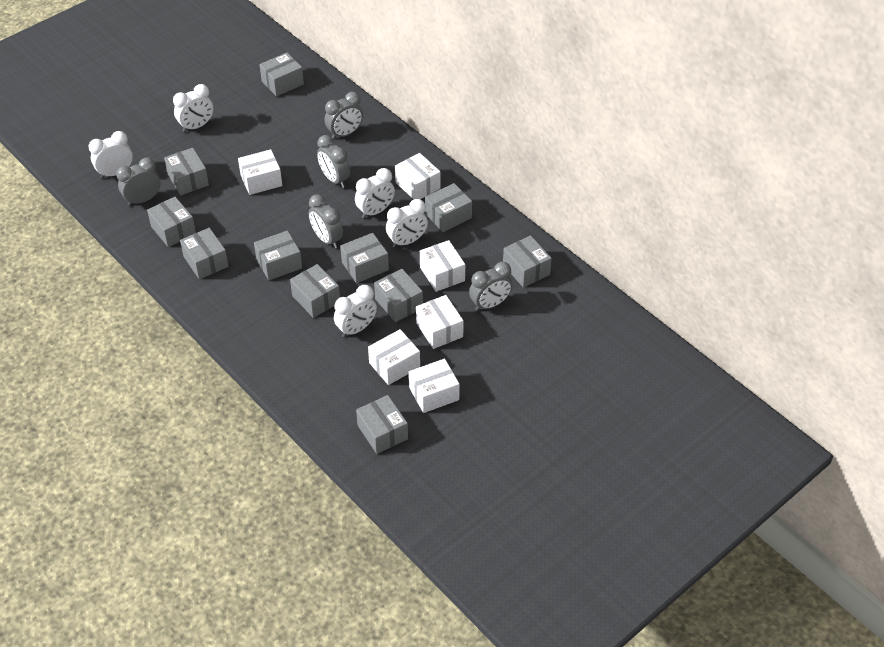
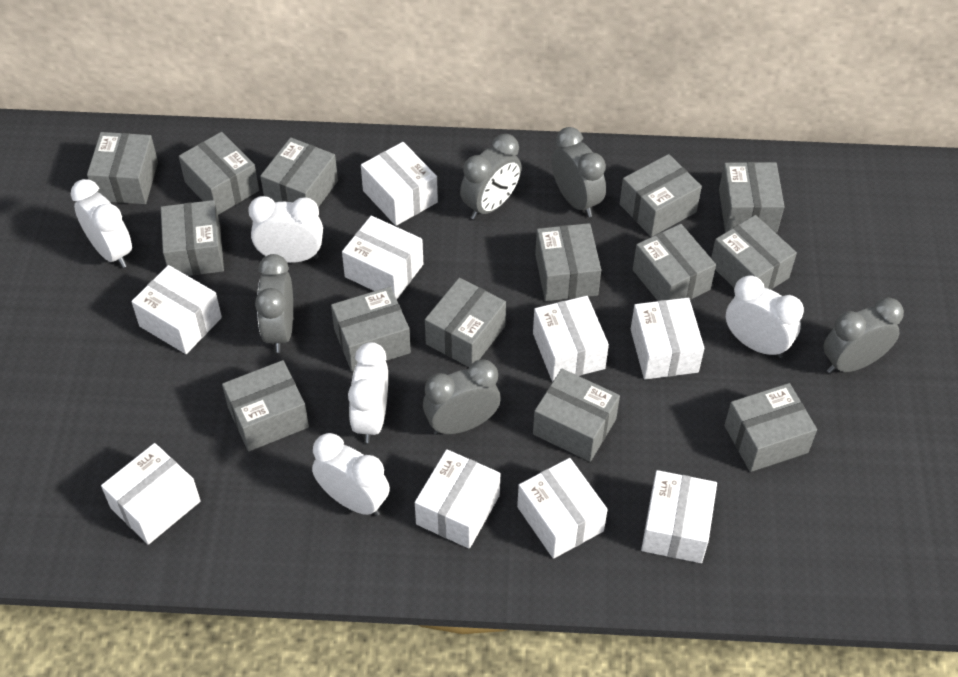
grey box: [147,197,196,247] [164,148,209,196] [180,228,229,279] [254,230,302,280] [259,53,304,97] [290,264,340,318] [340,233,389,283] [356,395,408,454] [374,269,423,322] [425,183,472,232] [503,235,552,288] = 11 -> [87,132,158,204] [161,200,224,276] [179,132,259,215] [222,360,309,451] [260,137,338,207] [331,287,411,371] [425,278,506,367] [533,369,620,462] [535,223,601,301] [620,154,702,237] [633,224,716,301] [711,215,797,290] [719,162,785,233] [724,383,817,472] = 14
white box: [238,149,282,195] [368,329,420,385] [395,153,441,200] [409,359,460,413] [416,295,464,349] [420,240,465,292] = 6 -> [101,443,201,545] [131,265,222,354] [342,216,423,300] [361,142,438,226] [415,449,500,549] [517,458,608,559] [533,296,609,382] [631,298,704,379] [641,470,717,563] = 9

